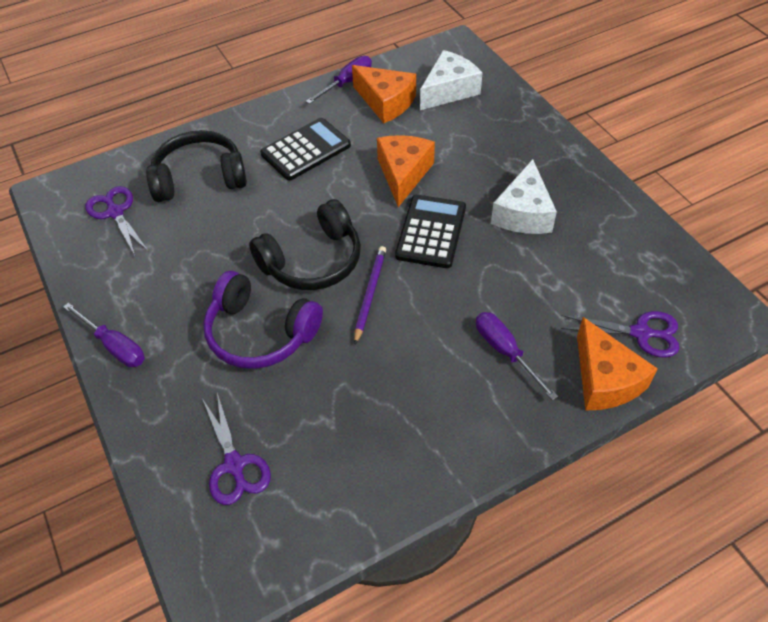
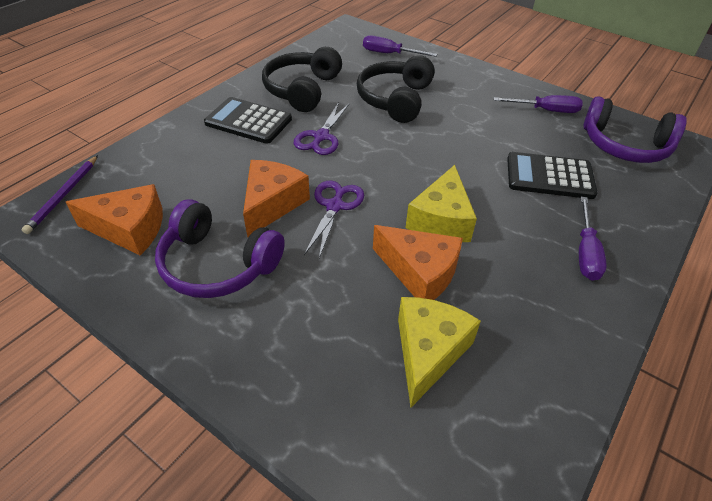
purple headphones: [203,271,323,369] = 1 -> [155,199,285,298] [584,96,687,163] = 2
purple scissors: [85,186,149,255] [203,393,271,505] [561,311,679,358] = 3 -> [294,102,350,155] [304,181,364,258] = 2
white cheese: [420,50,482,110] [491,159,557,234] = 2 -> none = 0
yellow cheese: none = 0 -> [398,297,481,407] [405,165,477,242] = 2

